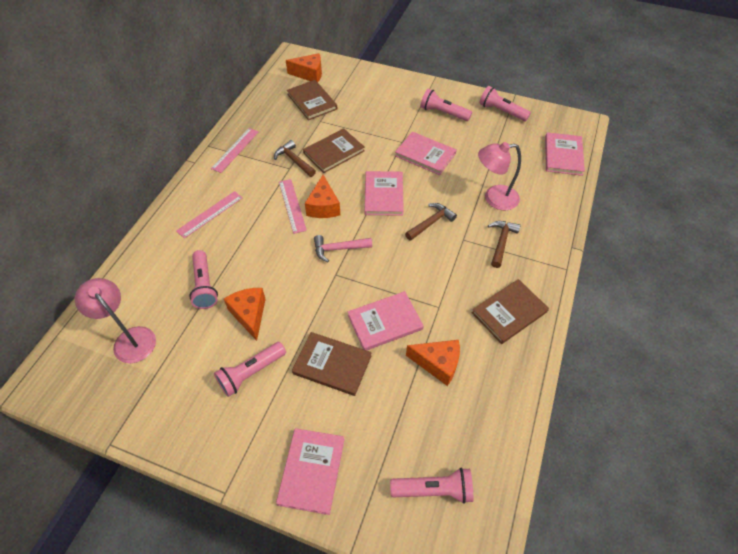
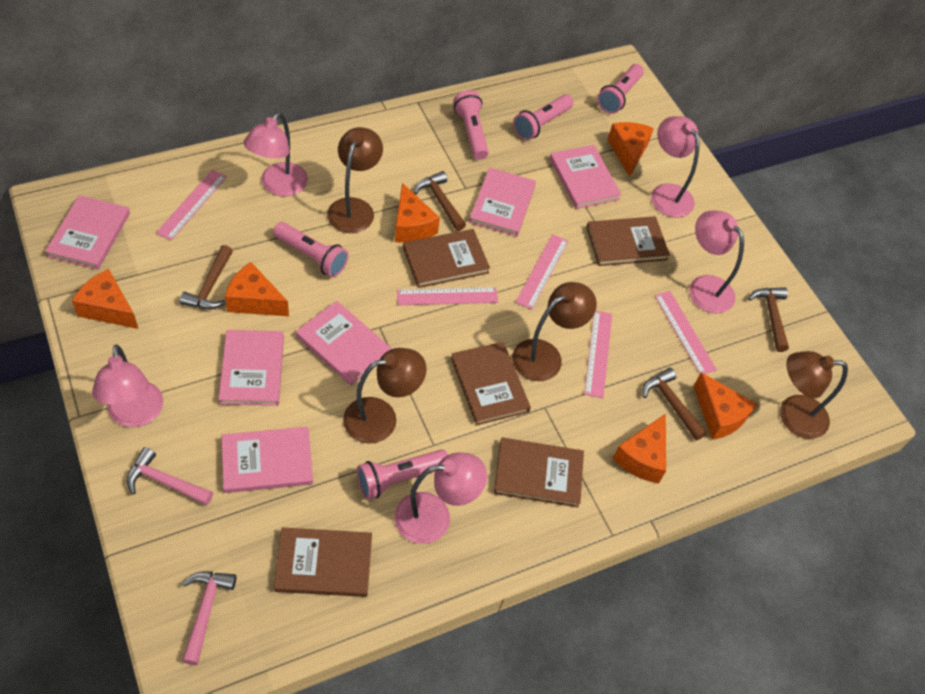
brown book: [287,80,337,120] [292,332,372,396] [303,128,365,173] [472,279,549,344] = 4 -> [274,527,372,597] [403,229,490,288] [451,342,531,425] [494,438,584,507] [586,216,670,266] = 5
brown hammer: [274,140,316,177] [405,203,457,241] [488,221,521,268] = 3 -> [180,245,233,310] [414,171,466,231] [643,368,707,441] [748,287,789,352] = 4
brown lamp: none = 0 -> [327,127,383,233] [343,348,426,444] [512,282,597,381] [780,351,848,439] = 4
orange cheese: [224,288,266,341] [286,53,322,82] [305,175,340,218] [406,340,460,386] = 4 -> [72,269,138,329] [225,262,289,316] [395,183,440,243] [608,122,654,177] [613,414,666,483] [693,372,757,440] = 6
pink book: [276,428,345,515] [348,291,424,350] [365,171,404,216] [395,132,456,175] [545,132,585,176] = 5 -> [45,195,130,270] [219,330,284,406] [221,427,313,493] [296,301,392,386] [469,167,536,237] [550,145,622,209] = 6
pink hammer: [314,235,372,262] = 1 -> [126,447,213,505] [182,571,237,665] = 2
pink lamp: [75,278,156,363] [478,142,521,210] = 2 -> [92,345,163,427] [244,112,308,197] [394,453,487,544] [651,116,700,217] [689,210,744,313] = 5
pink ruler: [176,191,243,238] [211,128,259,173] [279,179,307,234] = 3 -> [156,170,227,241] [397,287,498,305] [515,234,568,310] [584,311,612,398] [654,291,717,374] = 5

